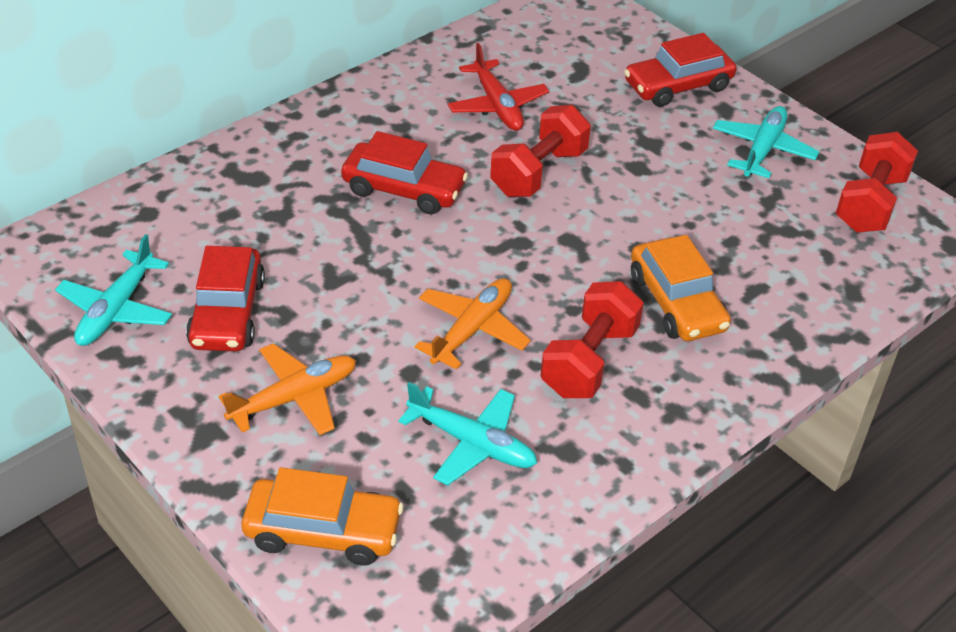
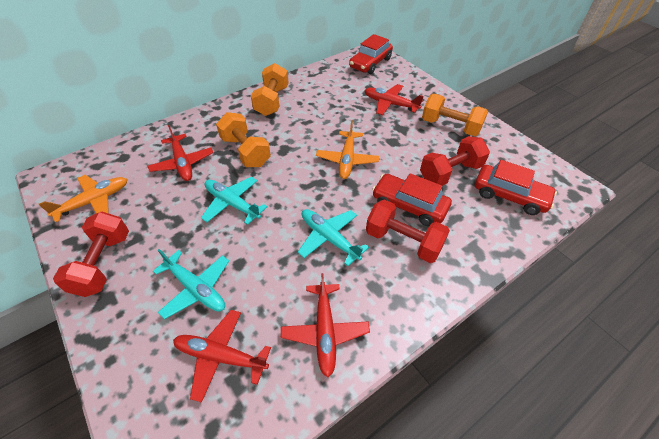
orange car: [242,467,403,566] [631,235,731,341] = 2 -> none = 0
orange dumbbell: none = 0 -> [216,112,271,167] [251,63,289,116] [422,94,488,136] = 3
red plane: [448,43,549,131] = 1 -> [148,125,213,181] [173,310,271,403] [281,273,370,377] [364,84,424,115] = 4

